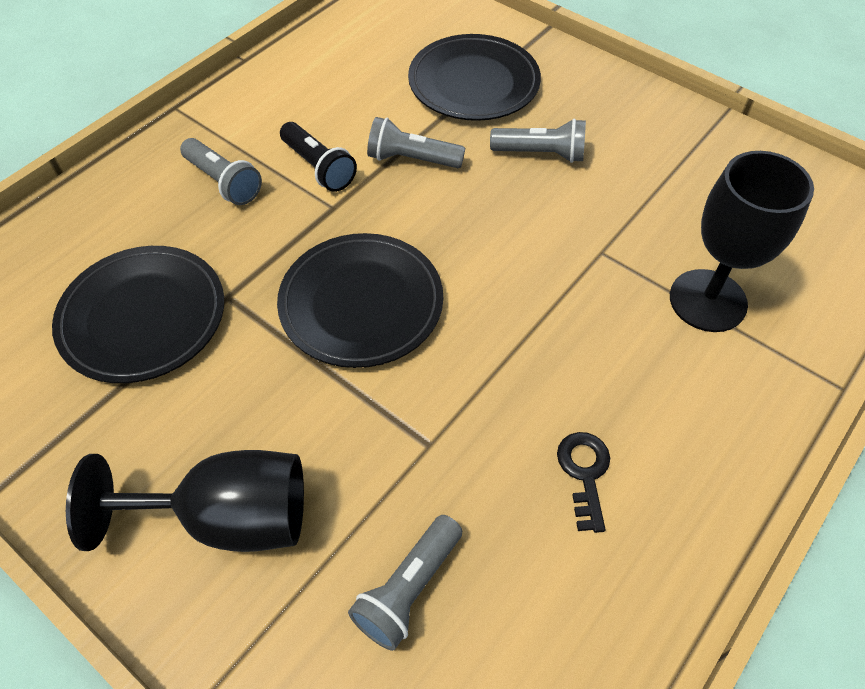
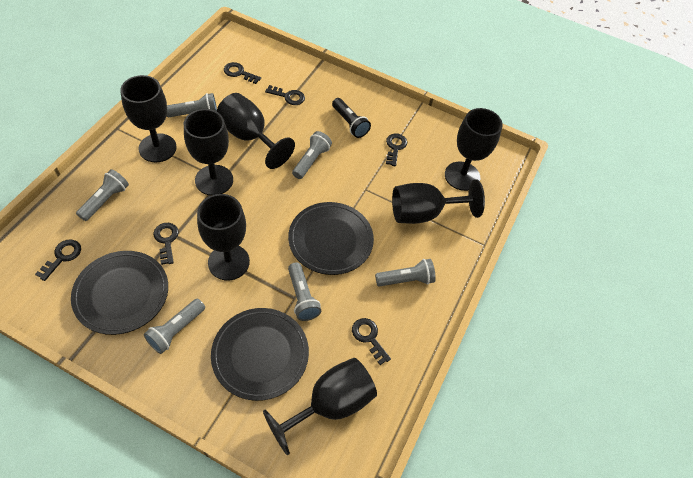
black goblet: [66,450,304,552] [670,151,814,332] = 2 -> [120,75,177,163] [184,109,233,196] [197,194,250,280] [217,93,295,169] [263,358,377,455] [392,179,485,224] [445,108,503,191] = 7
black key: [557,432,610,533] = 1 -> [35,240,81,281] [153,223,179,265] [224,62,261,84] [265,85,305,105] [352,318,391,365] [386,133,407,166] = 6
grey flashlight: [180,138,262,205] [348,515,462,651] [367,117,465,168] [490,118,586,163] = 4 -> [76,169,129,221] [144,299,205,354] [167,93,217,117] [288,262,321,321] [292,131,332,179] [375,259,436,287] = 6

